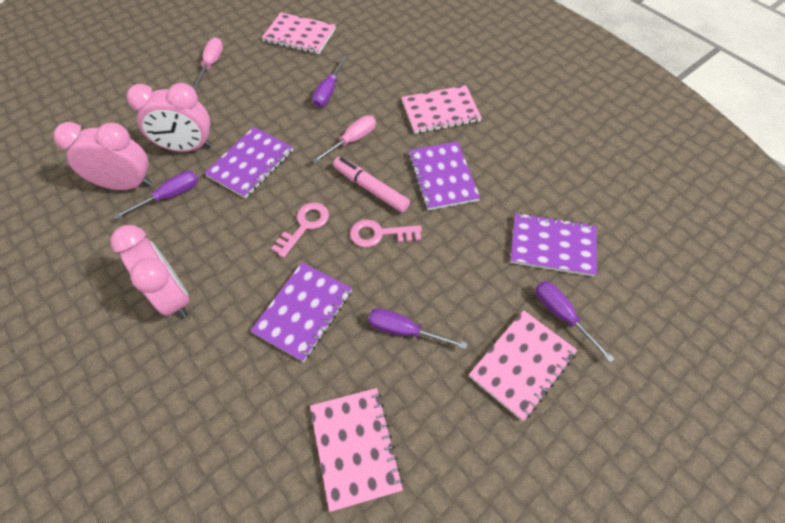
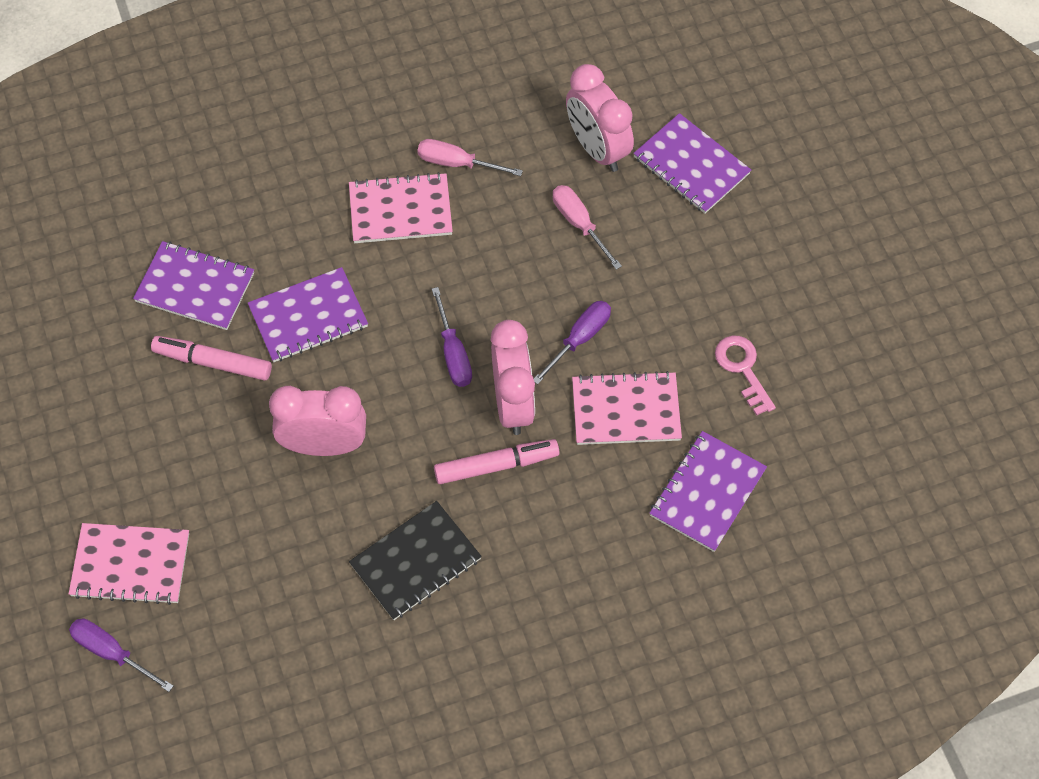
black notebook: none = 0 -> [349,501,482,620] = 1
pink key: [271,202,329,258] [350,219,422,247] = 2 -> [715,335,776,416] = 1
pink marker: [333,157,410,213] = 1 -> [151,336,272,381] [434,439,559,484] = 2
pink notebook: [262,13,336,54] [310,388,403,512] [401,85,482,134] [469,310,577,421] = 4 -> [69,523,189,605] [349,172,453,243] [572,371,682,445] = 3
purple screwdriver: [114,171,199,219] [312,56,347,108] [368,308,467,349] [535,281,615,362] = 4 -> [69,619,173,692] [432,287,472,387] [534,301,611,385] = 3

